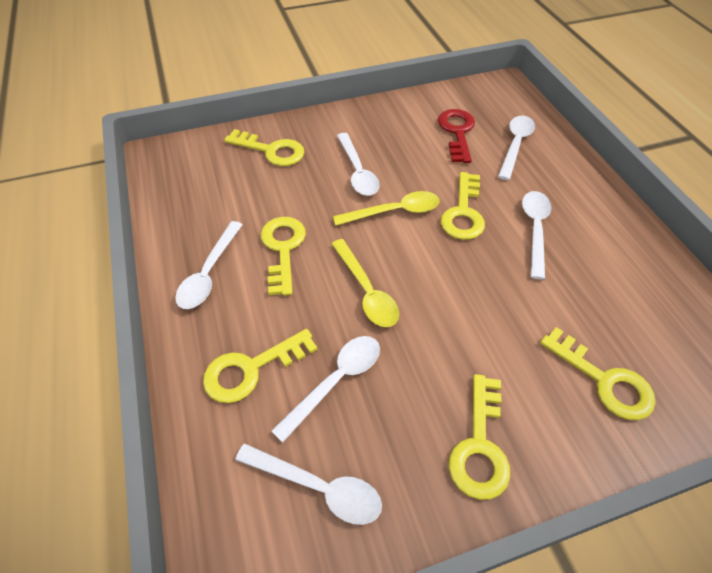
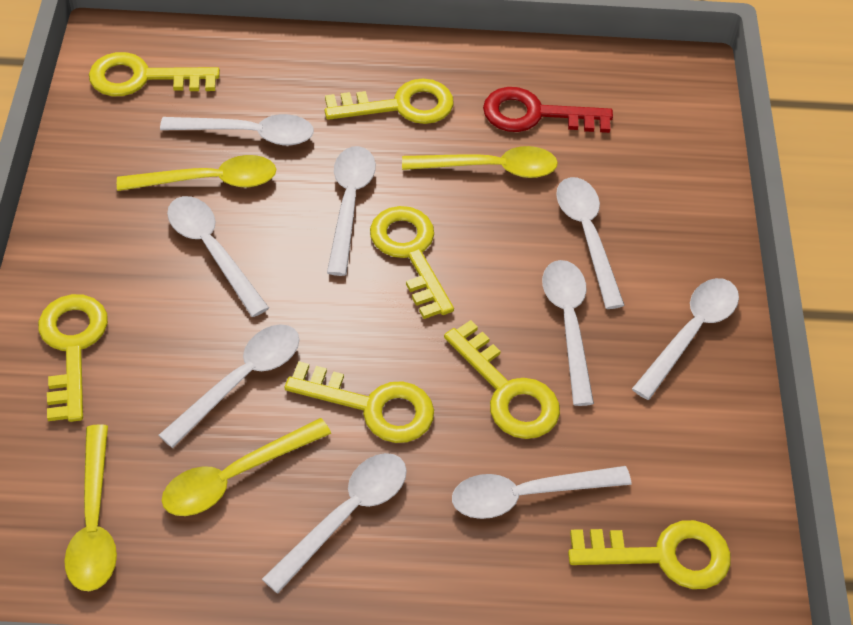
white spoon: [175,221,243,309] [235,443,382,525] [271,336,380,443] [337,133,380,196] [498,116,535,180] [522,191,551,280] = 6 -> [158,324,299,448] [160,114,314,146] [167,196,269,317] [262,453,407,594] [327,146,376,276] [452,466,631,519] [542,260,594,406] [556,177,625,309] [632,278,739,400] = 9
yellow key: [203,329,318,403] [224,129,304,166] [261,217,306,296] [441,172,485,240] [449,374,510,500] [540,327,656,420] = 6 -> [38,294,108,422] [89,52,220,96] [285,361,434,443] [325,78,454,124] [370,206,454,319] [444,320,560,439] [568,520,731,589] = 7
yellow spoon: [332,239,399,327] [333,191,440,226] = 2 -> [64,424,117,591] [117,155,276,191] [162,418,331,516] [402,146,558,178] = 4

